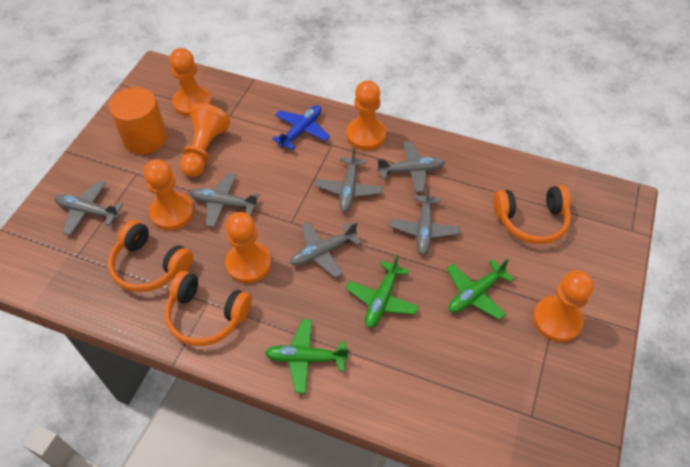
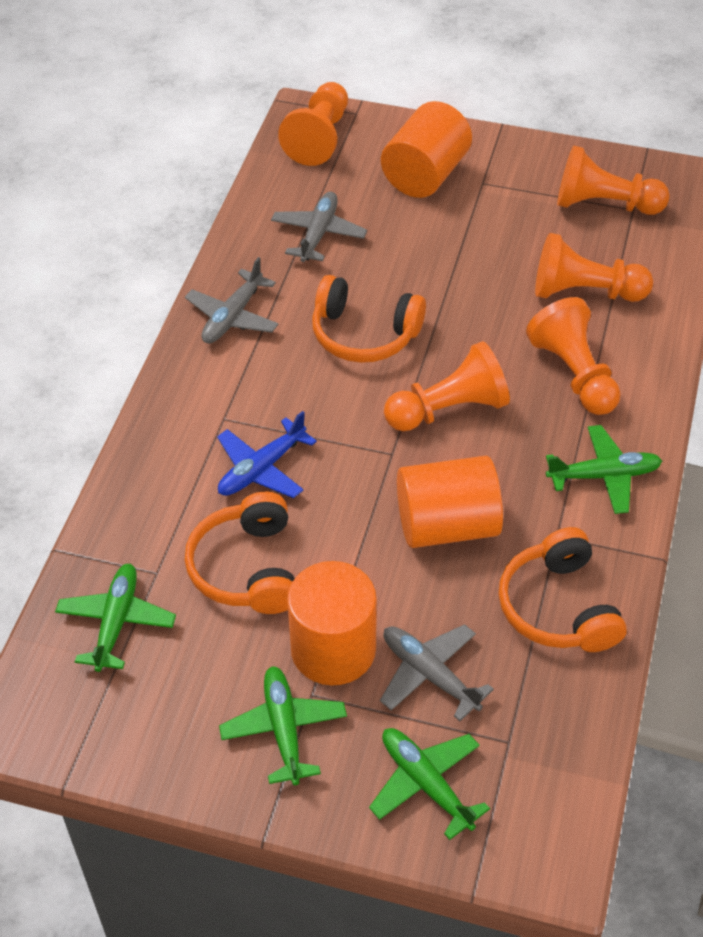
green plane: [265,319,349,394] [345,255,419,328] [447,259,514,320] = 3 -> [55,564,176,672] [219,666,347,785] [369,728,490,840] [546,425,662,514] = 4
grey plane: [55,180,123,235] [189,173,259,227] [290,222,361,278] [315,147,383,212] [377,142,445,193] [390,185,460,255] = 6 -> [185,257,279,343] [271,192,367,262] [380,624,494,721] = 3
orange cylinder: [109,87,167,154] = 1 -> [287,561,377,685] [381,101,472,198] [397,456,503,548] = 3
orange pawn: [144,159,194,230] [169,48,212,117] [180,103,230,177] [225,212,272,284] [347,80,386,150] [533,270,594,342] = 6 -> [278,82,348,166] [384,341,510,431] [526,297,621,415] [535,233,653,302] [557,145,670,215] = 5

